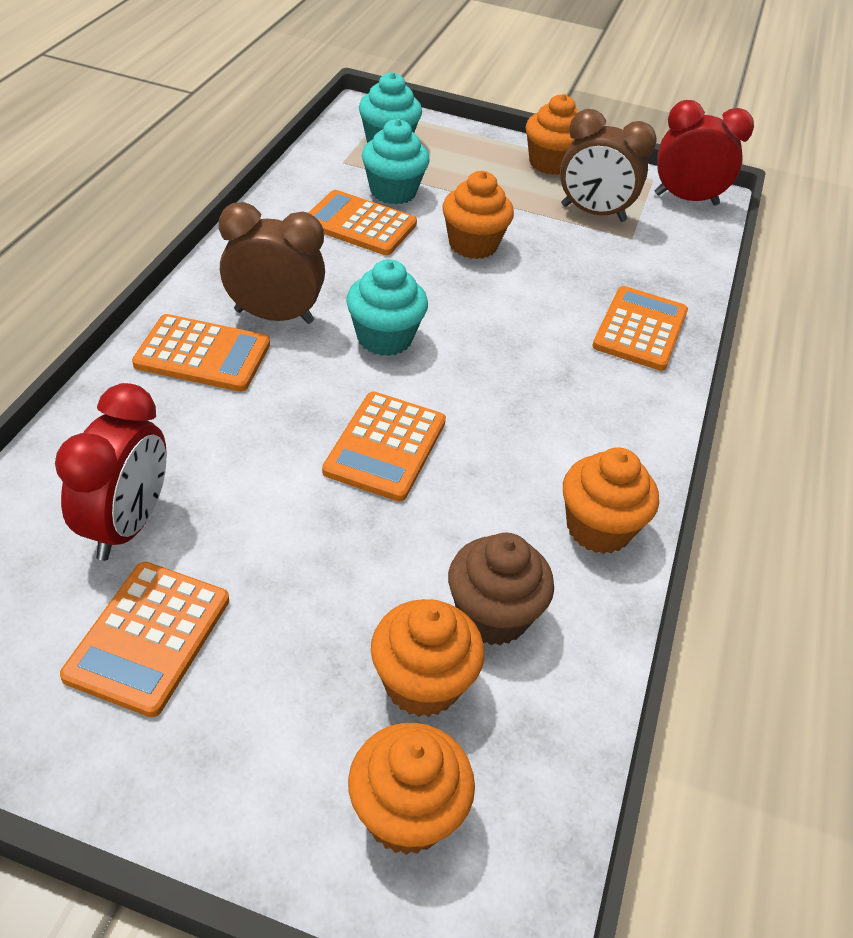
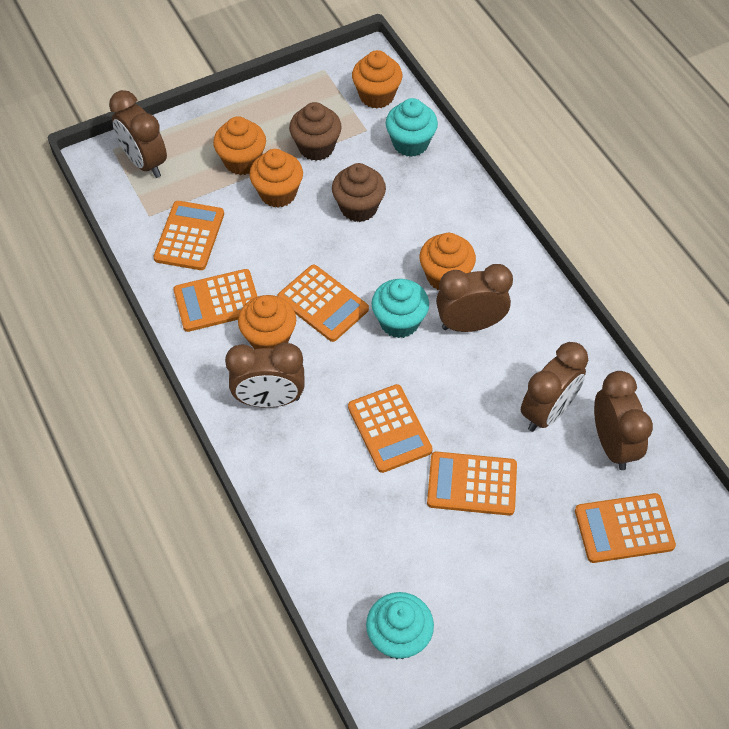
brown clock: [219,202,325,324] [560,109,657,222] = 2 -> [109,90,167,178] [225,343,304,408] [436,264,513,332] [521,342,588,432] [594,371,653,470] = 5
brown cupcake: [448,533,554,645] = 1 -> [289,102,342,161] [332,163,386,222] = 2
orange calculator: [60,562,229,717] [132,314,270,392] [308,190,417,255] [322,392,446,501] [592,286,688,371] = 5 -> [153,201,224,270] [173,269,258,332] [277,265,369,342] [348,384,433,473] [427,451,517,516] [575,493,676,563] = 6
red clock: [55,383,167,561] [655,100,754,205] = 2 -> none = 0

